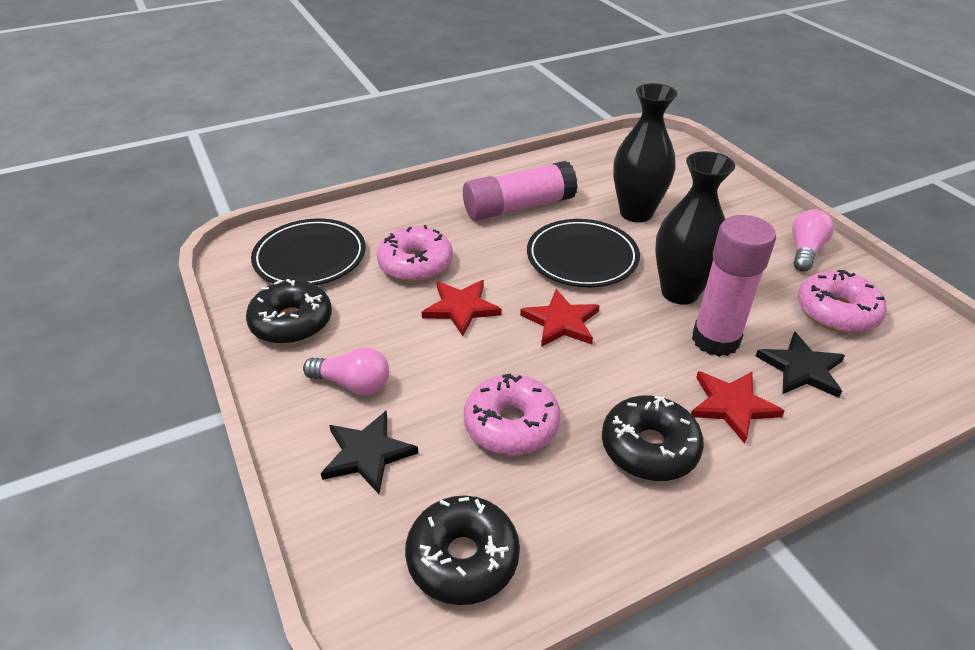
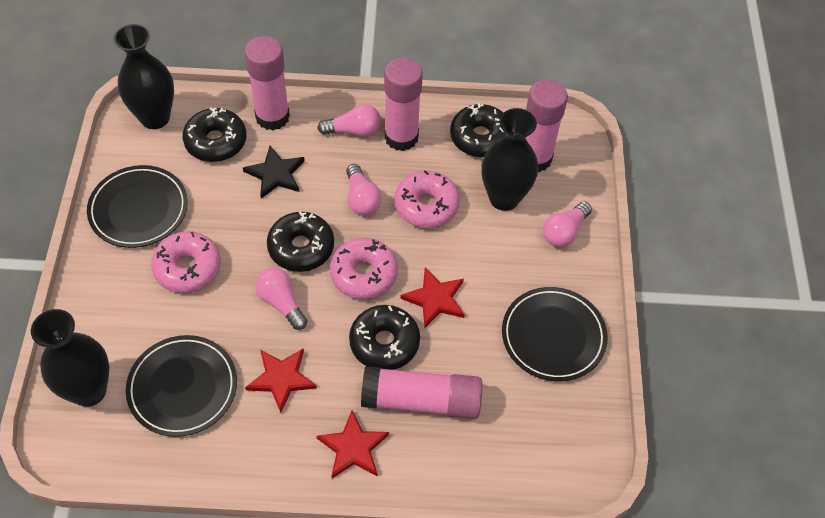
black donut: [246,279,332,344] [405,496,520,605] [602,395,704,481] = 3 -> [183,107,247,162] [267,211,334,272] [349,305,420,370] [450,103,506,157] = 4
black plate: [251,219,366,285] [527,219,640,287] = 2 -> [87,165,188,248] [126,335,237,437] [502,287,608,381] = 3
black star: [321,411,418,494] [756,332,845,398] = 2 -> [243,146,305,199] = 1
black vase: [613,83,677,222] [655,151,735,305] = 2 -> [31,309,110,407] [114,24,174,129] [481,108,538,211] = 3
pink glue stick: [463,161,578,221] [692,215,776,357] = 2 -> [244,36,290,130] [361,366,482,419] [384,57,423,151] [526,79,568,172] = 4
pink light bulb: [303,347,389,395] [792,209,834,271] = 2 -> [255,268,307,330] [317,104,381,137] [346,164,382,216] [543,201,592,247] = 4

